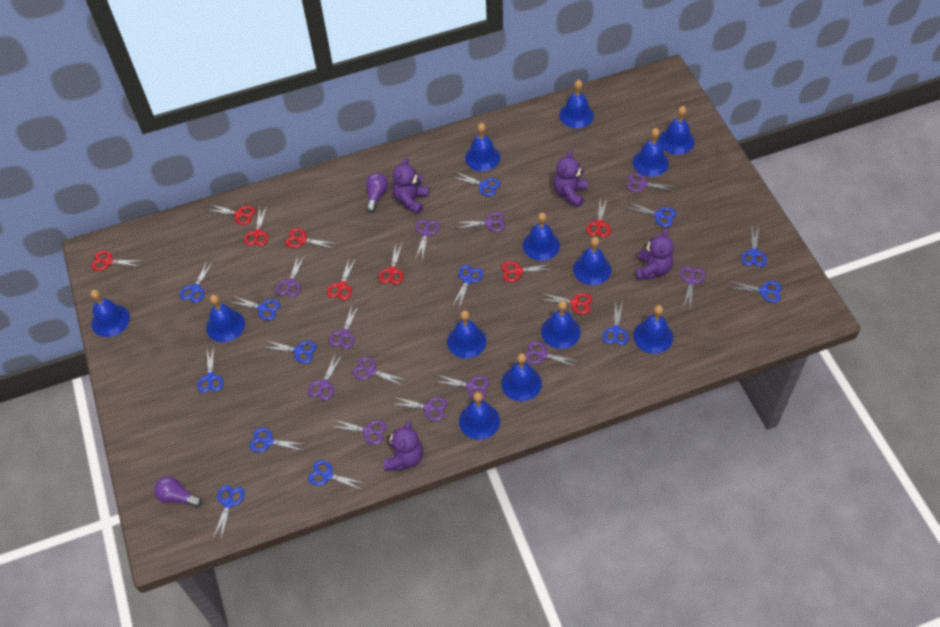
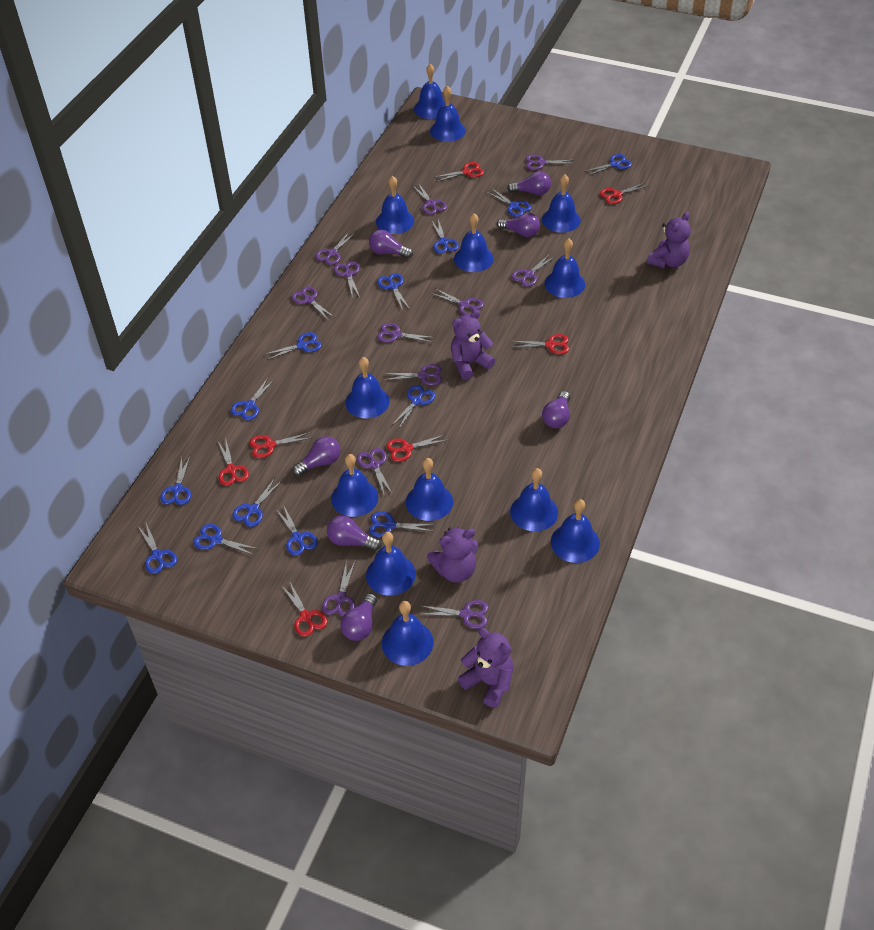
purple light bulb: [154,476,202,508] [366,173,388,213] = 2 -> [292,436,341,476] [327,515,381,551] [340,593,377,641] [369,230,413,258] [497,213,540,237] [507,171,551,195] [542,391,570,428] = 7
red scissors: [91,251,140,271] [209,204,255,225] [244,208,268,246] [285,228,336,249] [327,257,355,300] [379,242,403,285] [502,261,554,282] [540,293,592,315] [586,198,611,237] = 9 -> [218,437,249,486] [250,432,311,458] [281,581,327,637] [386,434,447,462] [436,162,484,182] [512,334,569,354] [600,182,648,204] = 7

